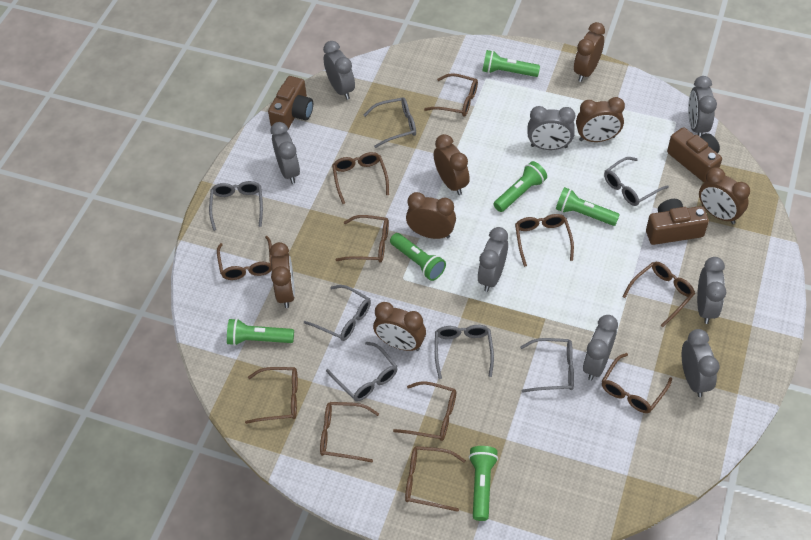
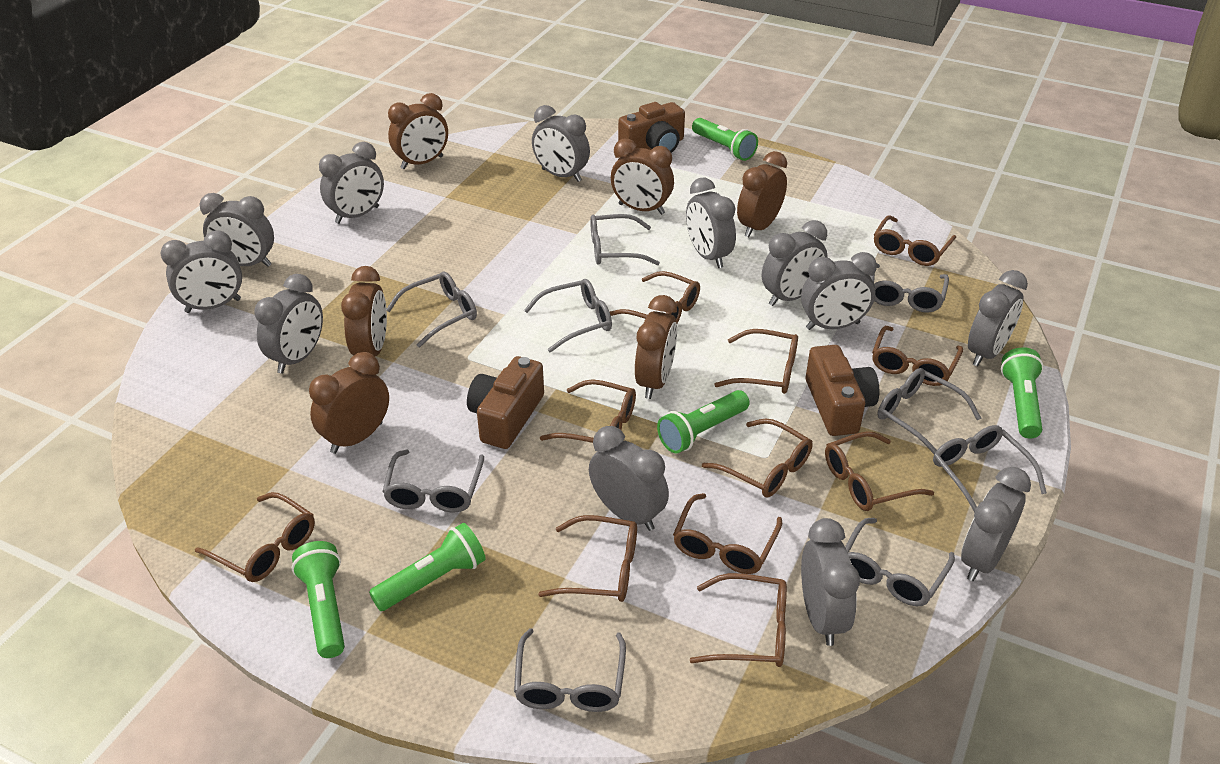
brown clock: [270,242,295,308] [373,302,426,351] [406,192,456,239] [434,134,470,195] [574,22,605,82] [576,97,625,142] [699,167,750,224] = 7 -> [309,352,389,454] [341,266,387,356] [388,93,448,169] [611,139,674,215] [635,295,677,399] [737,151,787,237] = 6
green flashlight: [227,318,294,346] [390,233,446,281] [469,446,498,521] [483,50,540,77] [494,161,547,212] [556,187,620,226] = 6 -> [292,541,345,658] [369,523,486,611] [657,390,750,454] [692,118,758,161] [1001,347,1043,439] = 5
grey clock: [270,122,300,184] [323,41,355,100] [478,227,508,292] [528,106,575,150] [583,315,618,381] [682,329,719,397] [688,76,717,136] [697,257,726,324] = 8 -> [161,231,242,313] [200,193,274,267] [254,274,323,374] [319,142,384,224] [532,105,590,182] [589,426,669,531] [686,178,736,268] [762,220,828,306] [801,252,877,330] [801,518,860,646] [961,467,1031,581] [968,270,1028,366] = 12
grey glasses: [209,181,263,231] [304,285,371,341] [326,341,398,402] [364,97,416,148] [435,325,494,379] [520,338,574,393] [604,157,669,206] = 7 -> [382,450,484,512] [387,271,477,348] [514,628,626,712] [524,279,612,353] [590,214,660,265] [845,518,955,606] [870,264,949,313] [877,368,981,454] [933,425,1047,512] = 9

